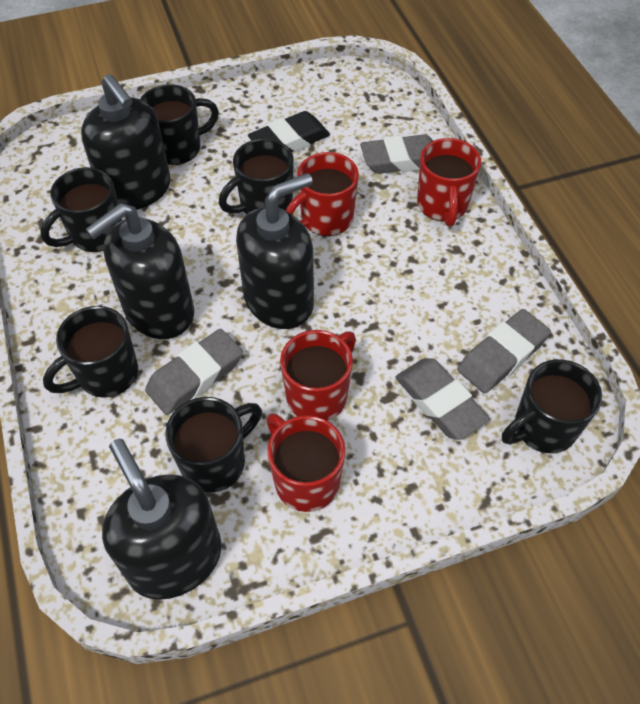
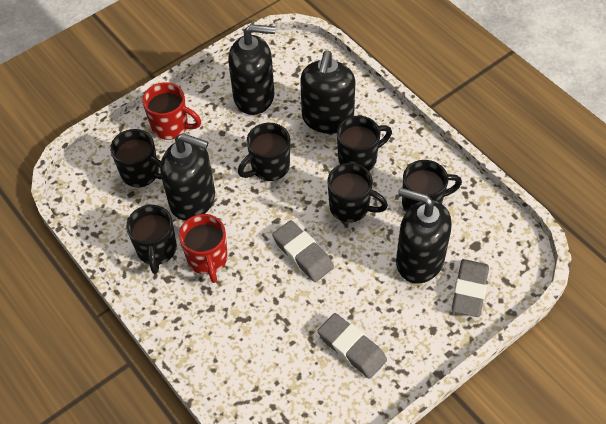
black eraser: [248,111,330,152] = 1 -> none = 0
grey eraser: [145,329,243,415] [360,134,433,174] [395,358,490,440] [457,309,551,393] = 4 -> [272,220,334,282] [318,313,387,379] [452,259,489,317] = 3
red mug: [267,413,345,512] [280,330,356,421] [285,152,359,236] [417,138,481,227] = 4 -> [142,83,201,140] [179,214,228,283] = 2

